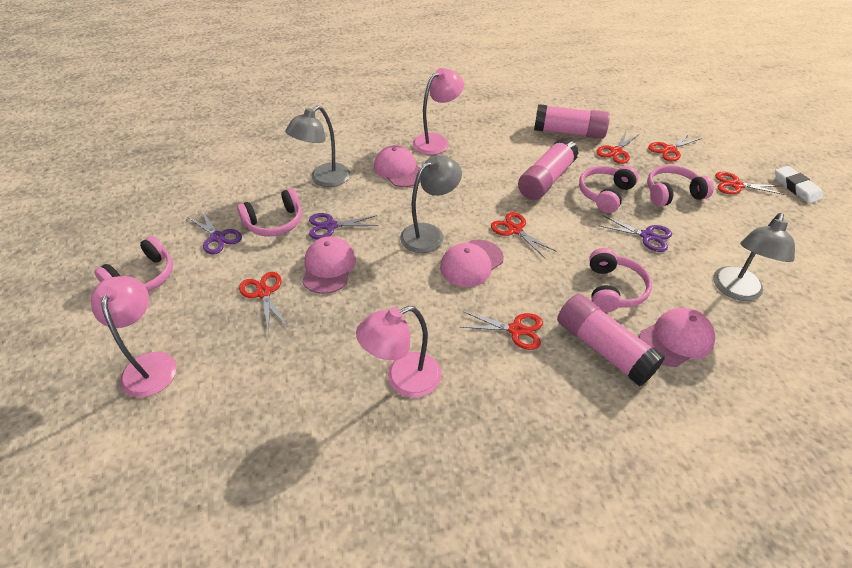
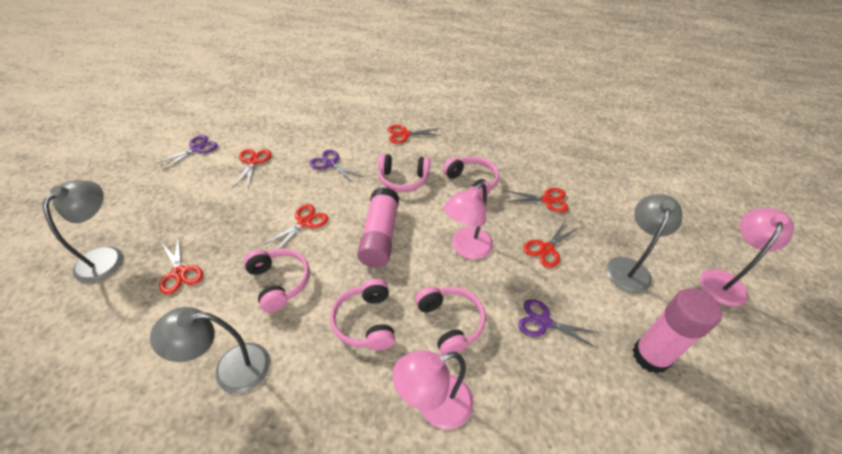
pink cap: [302,236,356,294] [374,145,421,187] [440,240,504,287] [639,308,715,367] = 4 -> none = 0
pink glue stick: [518,138,579,200] [534,104,610,139] [557,294,665,386] = 3 -> [357,187,399,267] [633,288,722,374] = 2
white eraser: [775,166,823,204] = 1 -> none = 0

